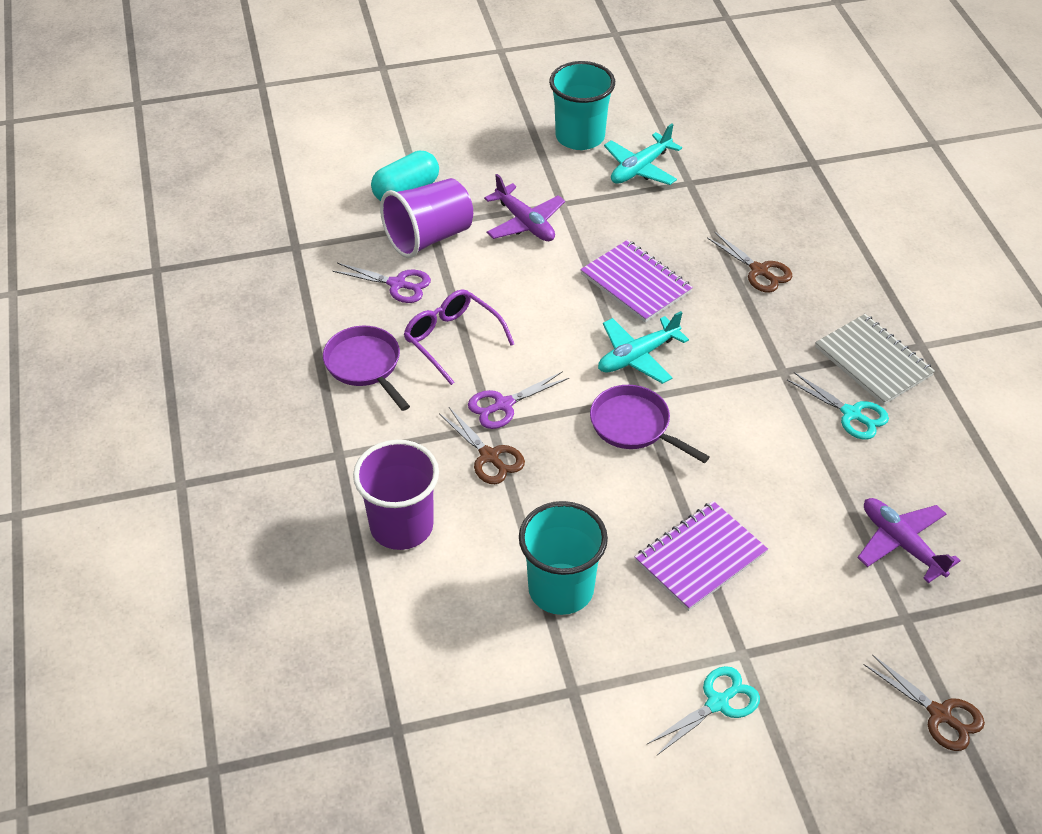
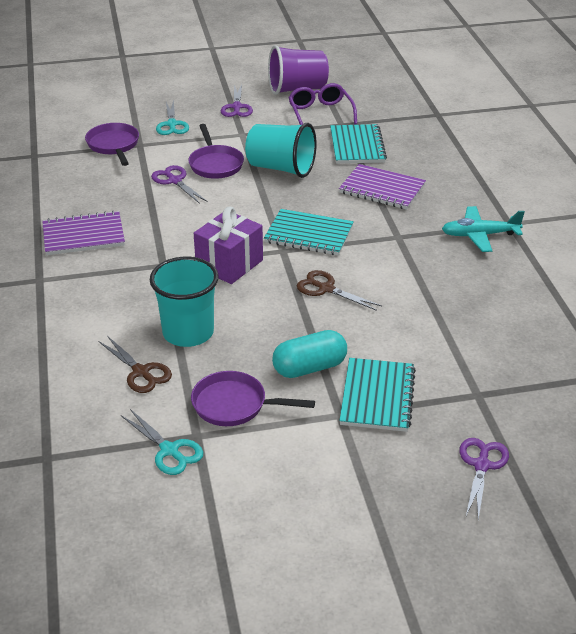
brown scissors: [439,407,525,484] [707,232,792,293] [864,654,985,751] = 3 -> [99,336,172,393] [297,270,382,311] = 2
grey notebook: [815,314,935,405] = 1 -> none = 0
purple cup: [353,440,439,550] [380,178,473,258] = 2 -> [268,45,329,95] = 1
purple gift: none = 0 -> [194,207,263,284] = 1
purple pan: [323,326,410,411] [590,385,710,463] = 2 -> [85,123,139,166] [188,124,244,179] [191,371,315,426] = 3
purple plane: [484,174,565,241] [858,498,961,583] = 2 -> none = 0
purple scissors: [333,263,431,303] [468,371,569,429] = 2 -> [151,165,208,204] [221,84,253,117] [460,438,509,520] = 3
turquoise notebook: none = 0 -> [264,209,354,256] [330,124,387,164] [339,358,416,432] = 3
turquoise plane: [598,311,689,384] [604,124,682,185] = 2 -> [442,206,525,252] = 1

